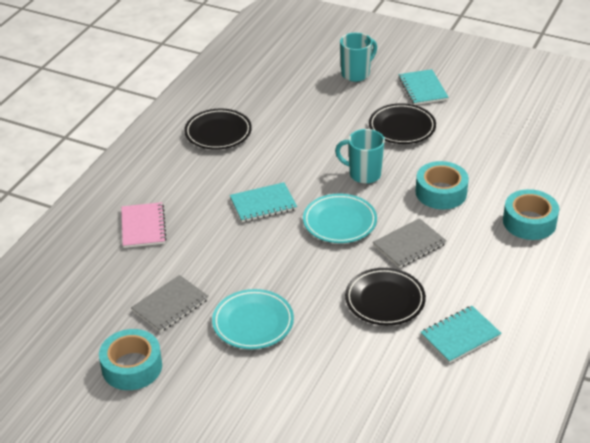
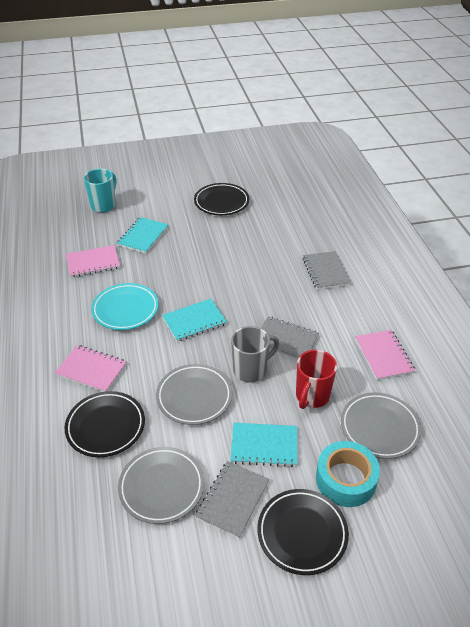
grey mug: none = 0 -> [231,326,279,383] = 1
grey notebook: [131,275,209,333] [373,218,447,268] = 2 -> [195,461,270,539] [261,316,319,359] [303,251,351,290] = 3
grey plate: none = 0 -> [118,447,204,524] [156,364,232,425] [341,392,422,459] = 3
pink notebook: [121,202,167,248] = 1 -> [55,345,127,392] [66,245,120,278] [355,330,415,380] = 3
red mug: none = 0 -> [296,350,337,409] = 1
turquoise mug: [335,129,385,184] [340,33,377,82] = 2 -> [84,169,116,213] = 1
turquoise plate: [212,289,294,349] [303,193,377,243] = 2 -> [91,283,159,330] = 1
turquoise tape: [99,329,162,390] [416,161,469,209] [503,189,559,240] = 3 -> [316,441,380,507] = 1

